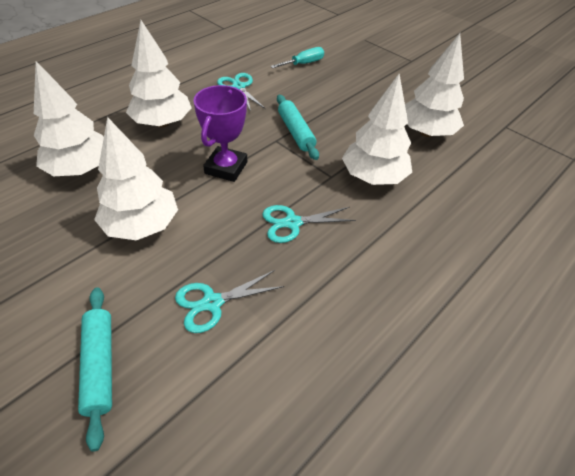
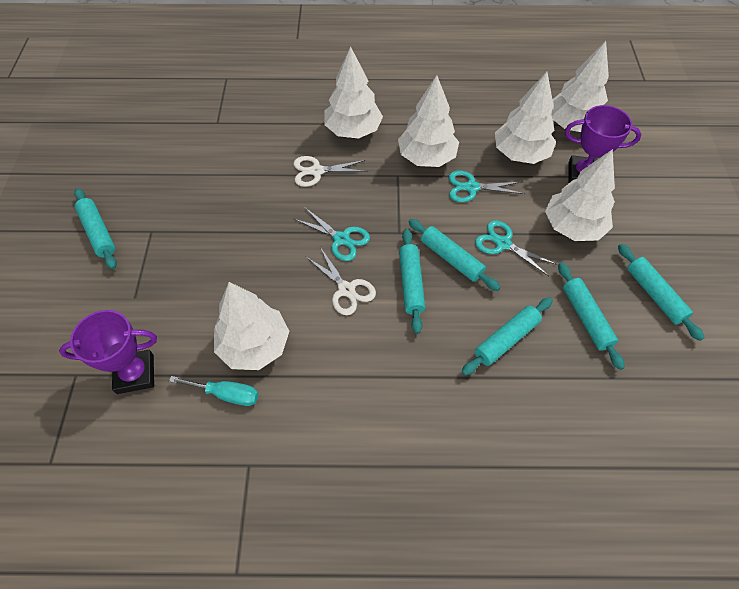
purple trophy: [193,85,247,182] = 1 -> [59,310,157,394] [565,105,641,183] = 2
turquoise rolling pin: [78,287,112,452] [277,95,319,160] = 2 -> [74,188,117,269] [399,229,425,334] [408,219,500,291] [462,297,553,376] [558,263,625,370] [618,244,704,341] = 6
white scissors: none = 0 -> [294,156,368,187] [305,247,376,315] = 2
white tree: [34,61,104,176] [94,117,178,240] [126,20,191,127] [342,74,412,185] [405,33,464,137] = 5 -> [214,282,289,370] [324,46,383,139] [398,75,459,167] [495,72,556,164] [545,149,615,241] [551,41,609,132] = 6

